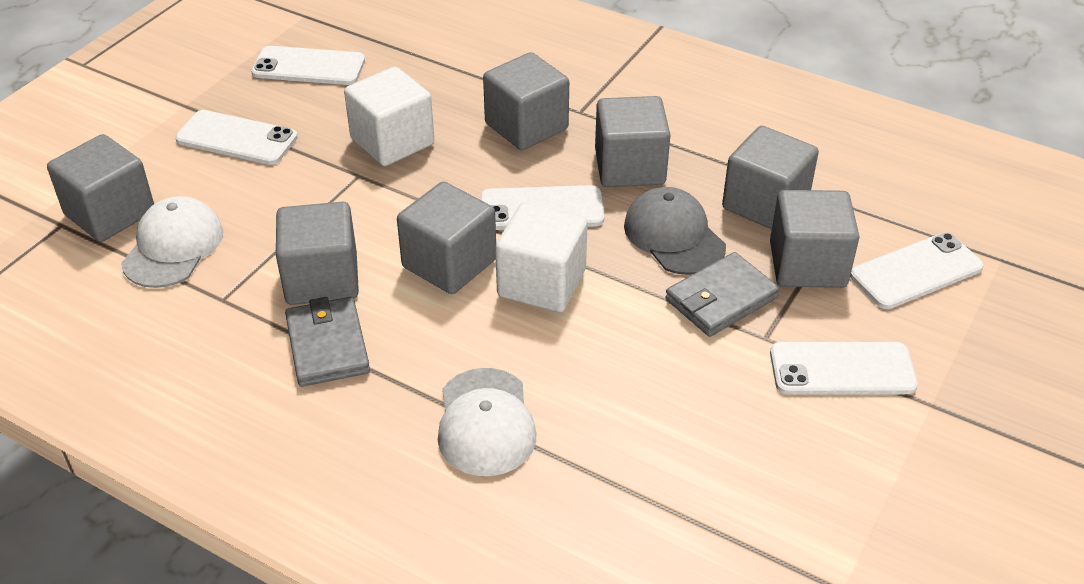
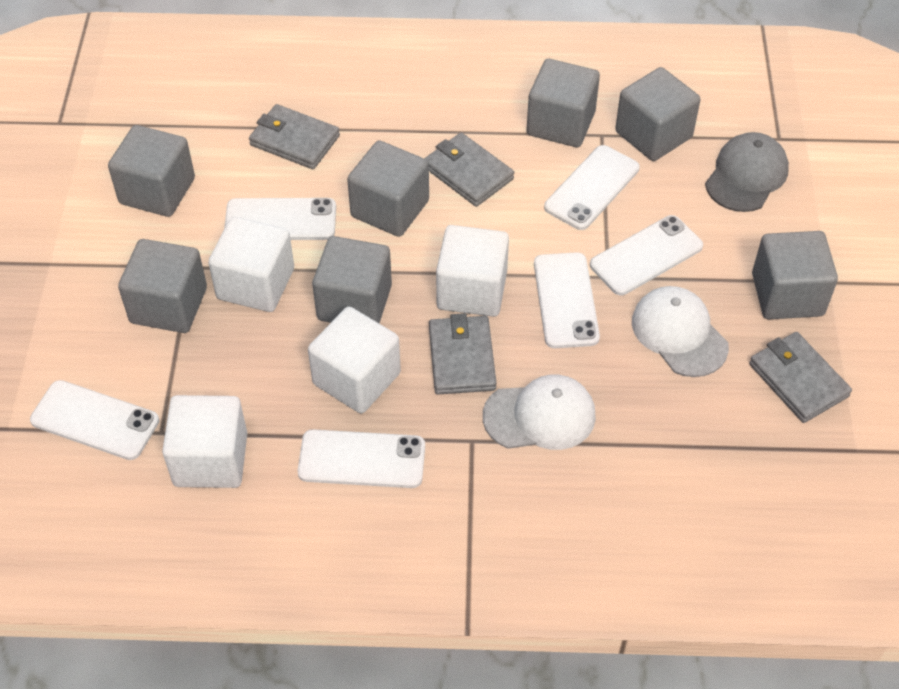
grey wallet: [285,297,370,387] [665,252,780,337] = 2 -> [249,104,340,169] [424,133,514,207] [429,313,497,395] [749,332,852,423] = 4
white cube: [344,67,434,166] [495,202,588,312] = 2 -> [162,395,247,488] [208,217,294,312] [308,307,401,413] [436,225,509,317] = 4
white phone: [175,110,298,165] [251,46,365,85] [480,185,604,230] [770,342,918,395] [850,233,984,309] = 5 -> [30,380,159,460] [224,198,336,240] [298,429,425,488] [534,252,600,348] [544,145,640,230] [590,215,703,295] = 6

